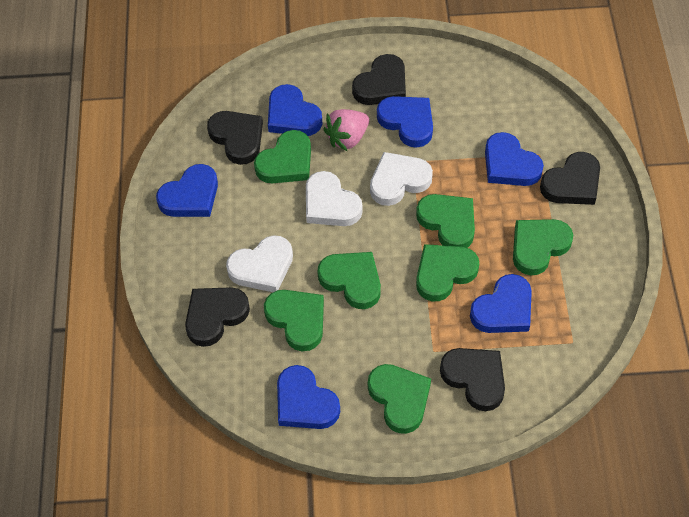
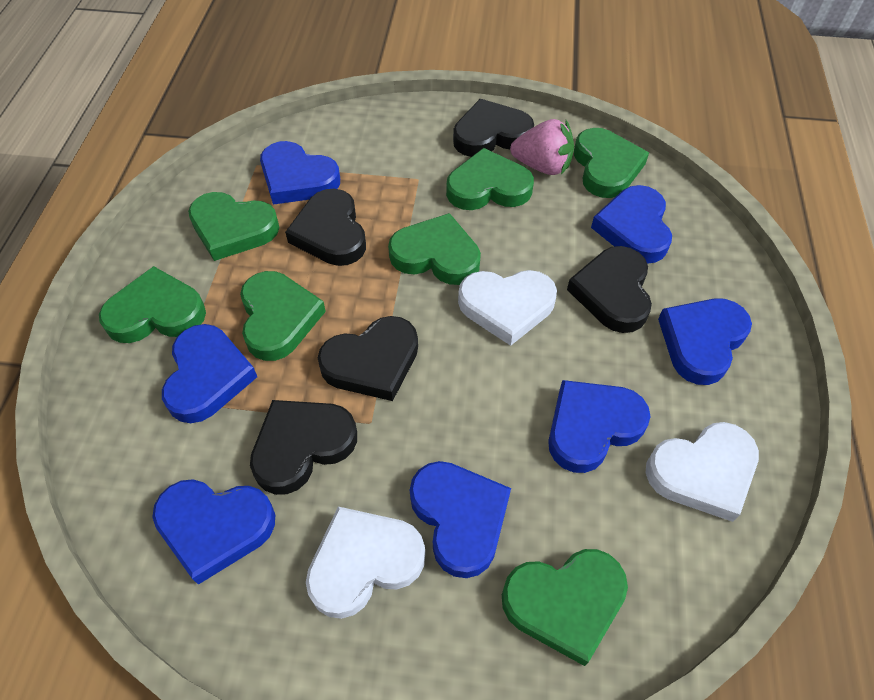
blue heart: [156,164,218,217] [268,84,322,136] [277,365,340,429] [377,96,433,148] [470,274,532,333] [485,132,544,186] = 6 -> [152,479,275,585] [162,324,257,423] [260,141,340,205] [410,461,511,578] [548,380,651,473] [591,185,672,264] [658,298,752,385] = 7

